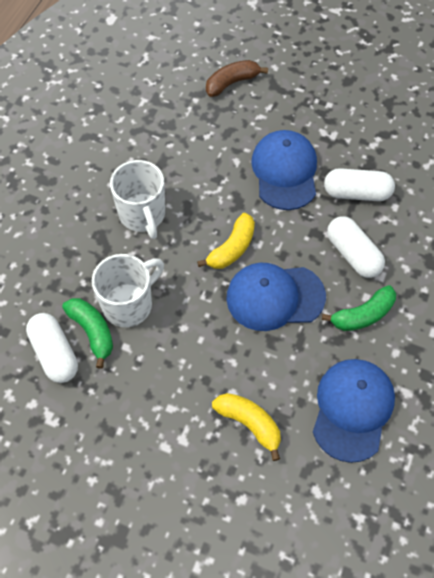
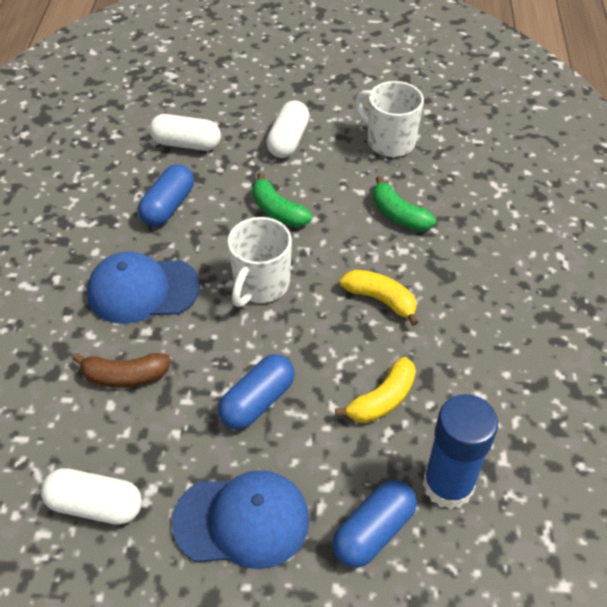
blue cap: [226,263,326,331] [251,130,317,210] [313,359,395,463] = 3 -> [87,252,200,324] [172,470,309,569] = 2
blue capsule: none = 0 -> [138,164,194,226] [218,354,295,430] [333,480,417,567] = 3
blue glue stick: none = 0 -> [423,394,498,509] = 1

